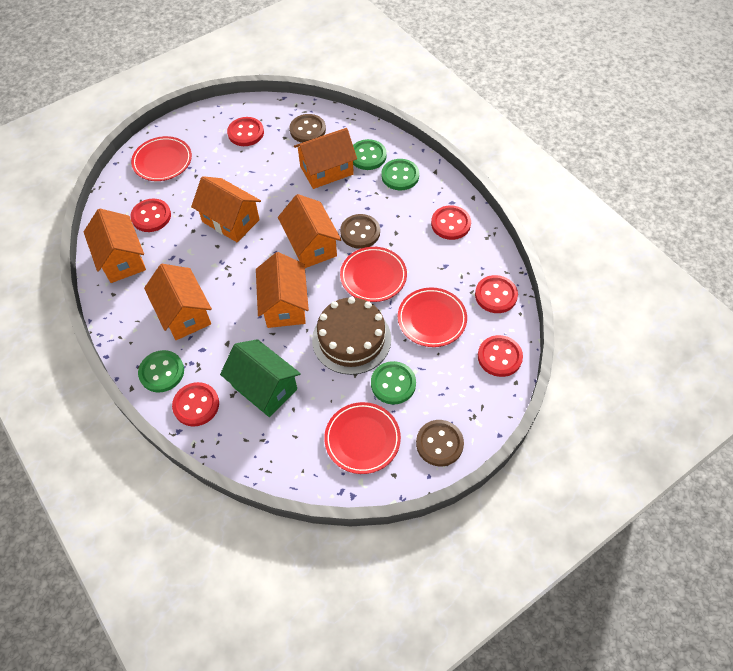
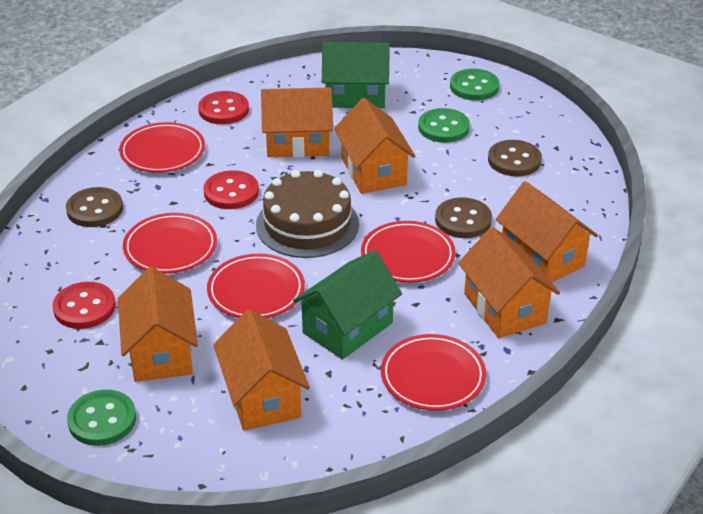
green button: [138,350,184,392] [353,139,387,170] [371,361,416,404] [381,159,419,190] = 4 -> [67,390,136,446] [418,108,470,143] [450,69,500,101] = 3
green house: [220,339,301,417] = 1 -> [293,250,402,360] [322,42,390,108] = 2
red button: [130,199,171,232] [172,382,219,427] [227,117,264,146] [431,205,471,240] [475,275,518,313] [478,335,523,377] = 6 -> [53,282,116,329] [198,91,249,124] [203,170,259,209] = 3
red plate: [131,136,192,181] [324,402,401,474] [340,247,407,302] [398,287,467,347] = 4 -> [119,122,205,173] [123,213,217,274] [207,254,305,318] [361,221,456,283] [381,334,486,411] = 5

